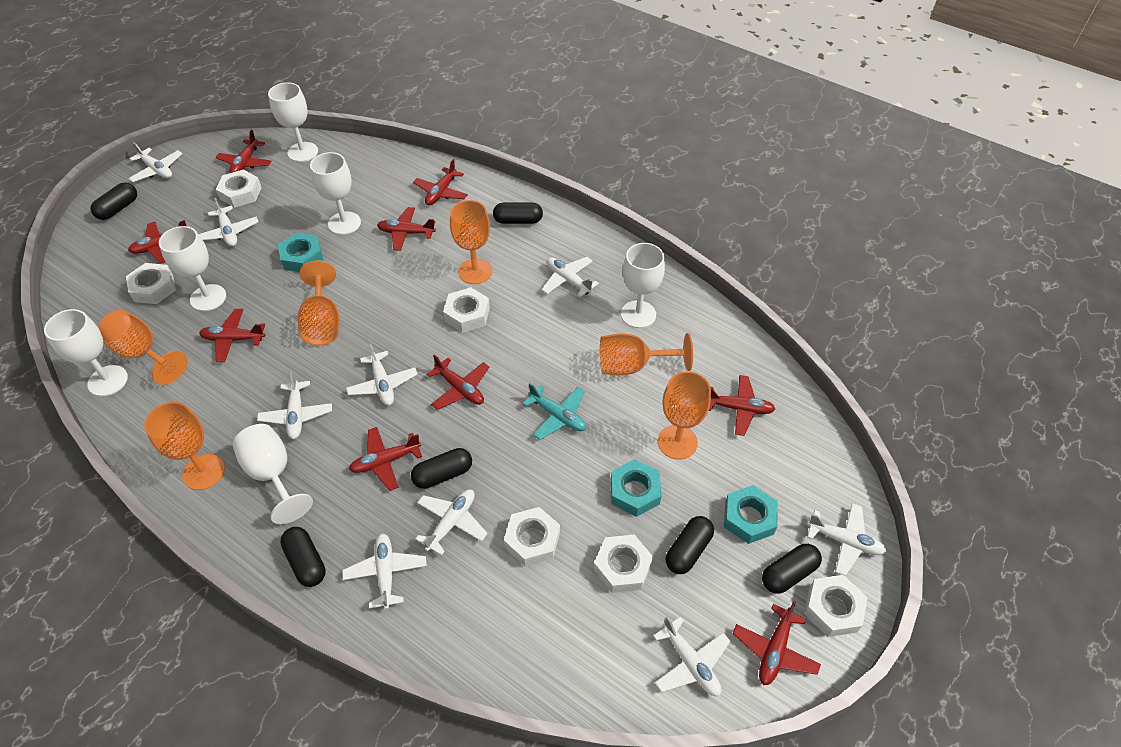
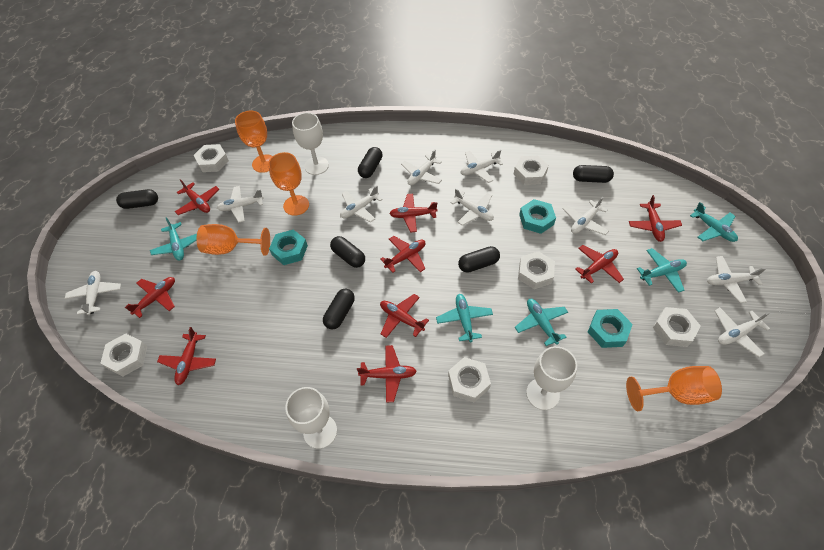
orange goblet: [98,310,187,385] [144,402,225,490] [298,260,340,345] [450,200,492,284] [600,333,693,375] [658,371,711,460] = 6 -> [196,224,270,256] [235,111,272,173] [268,152,309,216] [626,366,722,411] = 4
turquoise plane: [523,383,586,440] = 1 -> [150,217,197,261] [436,294,493,342] [515,299,568,346] [637,248,687,293] [690,202,738,242] = 5
white goblet: [44,309,128,396] [159,226,226,311] [233,424,313,524] [268,82,318,162] [310,152,361,235] [621,243,665,328] = 6 -> [285,387,337,449] [292,113,329,175] [526,346,577,410] = 3

